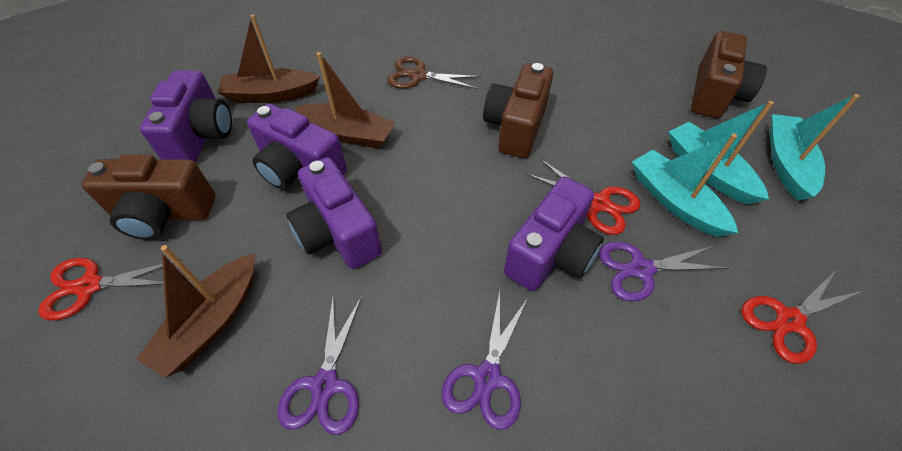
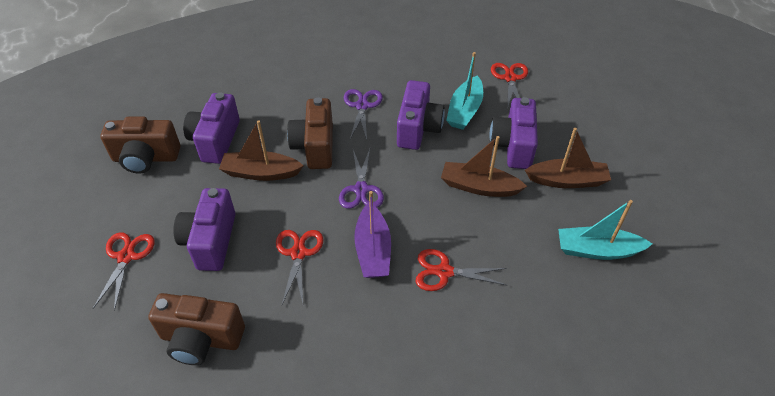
brown scissors: [387,56,481,89] = 1 -> none = 0
purple boat: none = 0 -> [354,191,391,278] = 1
purple scissors: [278,295,362,435] [442,291,528,430] [598,241,729,302] = 3 -> [339,149,384,209] [344,89,383,140] = 2
red scissors: [38,258,182,321] [527,159,640,235] [741,269,863,364] = 3 -> [93,232,155,311] [276,230,323,304] [416,249,507,291] [491,63,528,110] = 4
turquoise boat: [632,133,738,237] [668,101,774,204] [770,94,859,201] = 3 -> [446,52,483,130] [558,200,652,260] = 2

